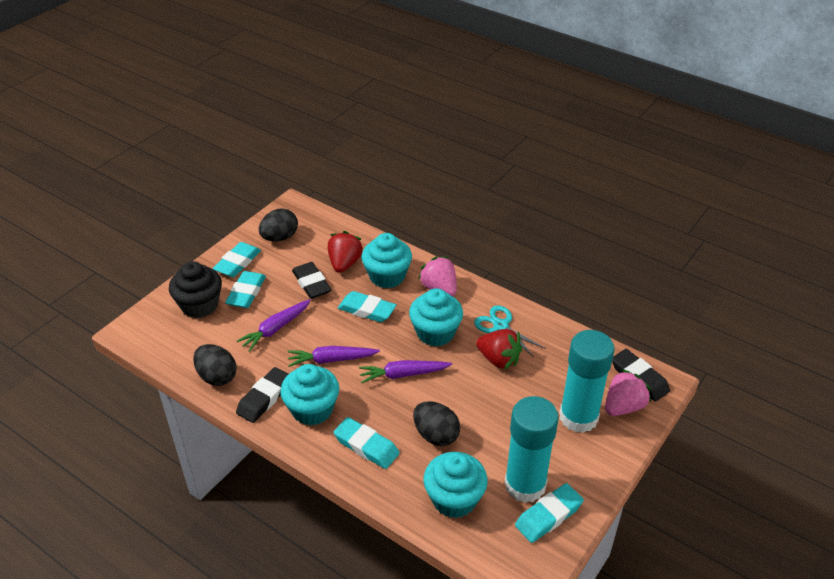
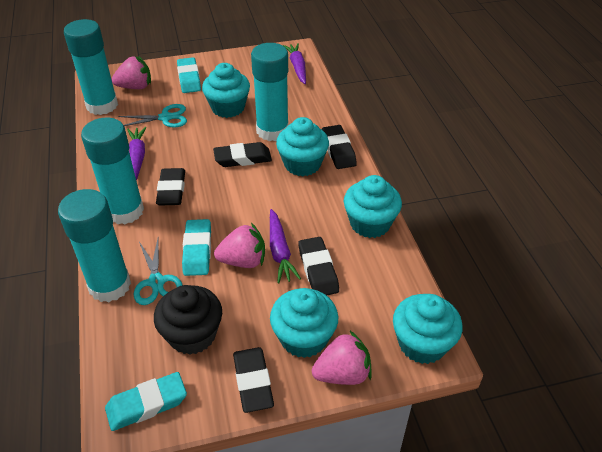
black egg: [193,344,236,386] [259,208,298,242] [413,401,460,446] = 3 -> none = 0
black eraser: [236,367,288,423] [292,262,331,299] [612,349,670,402] = 3 -> [156,168,185,206] [213,142,272,167] [233,347,274,413] [298,237,339,295] [322,125,357,169] = 5
pink strawberry: [418,256,457,296] [605,369,651,416] = 2 -> [112,56,151,89] [214,223,265,268] [312,331,372,385] = 3
red strawberry: [328,231,363,273] [476,329,522,370] = 2 -> none = 0
turquoise cupcake: [280,364,339,425] [362,233,412,288] [409,288,463,347] [423,452,488,518] = 4 -> [202,63,250,118] [270,288,338,358] [276,117,329,176] [344,175,402,238] [393,294,462,364] = 5
turquoise eraser: [213,242,261,277] [225,271,266,308] [333,417,399,469] [338,291,396,322] [515,483,584,543] = 5 -> [105,372,187,431] [177,57,201,93] [182,219,211,276] = 3
turquoise glue stick: [504,396,559,503] [559,330,615,433] = 2 -> [58,189,131,302] [64,19,118,115] [81,118,144,224] [251,43,289,141] = 4
turquoise scissors: [474,305,546,356] = 1 -> [118,104,187,127] [133,239,182,305] = 2

